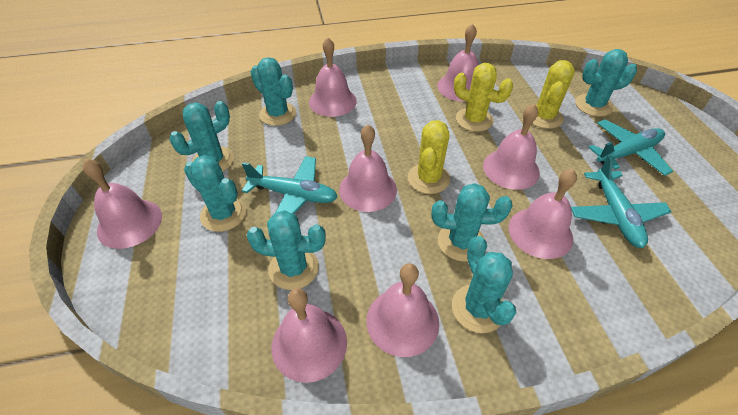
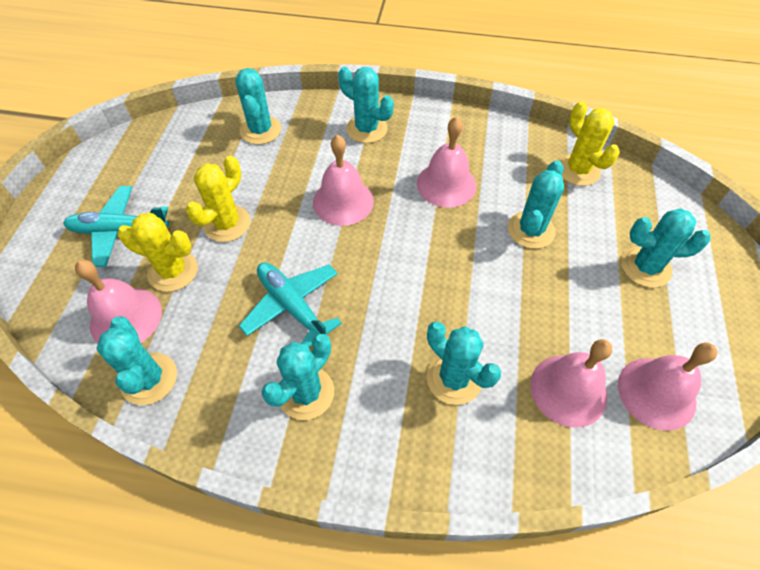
pink bell: [83,159,162,249] [272,288,347,383] [309,37,357,117] [339,124,397,212] [366,263,439,357] [437,23,479,102] [483,104,540,190] [509,169,577,259] = 8 -> [75,260,162,343] [313,134,374,226] [417,117,476,208] [530,339,612,428] [618,343,718,431] = 5
turquoise plane: [242,156,337,214] [571,155,672,248] [588,119,673,176] = 3 -> [63,186,169,267] [239,262,342,347] = 2

